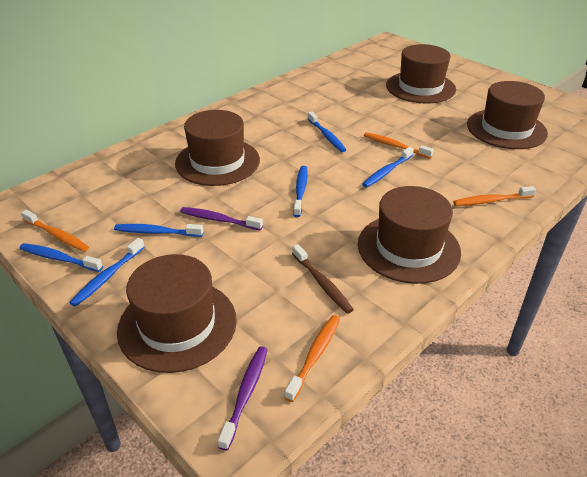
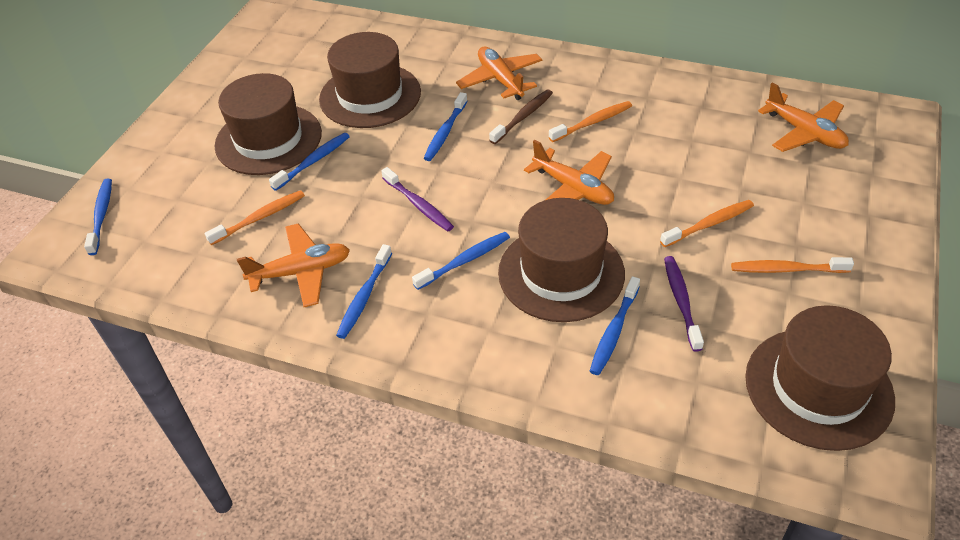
brown hat: [117,254,237,373] [175,110,260,186] [358,186,461,284] [386,44,456,104] [467,81,548,149] = 5 -> [214,73,322,175] [319,32,421,128] [498,198,625,322] [745,305,895,451] = 4
orange plane: none = 0 -> [237,223,350,307] [456,47,542,100] [524,140,614,205] [758,82,849,152] = 4

